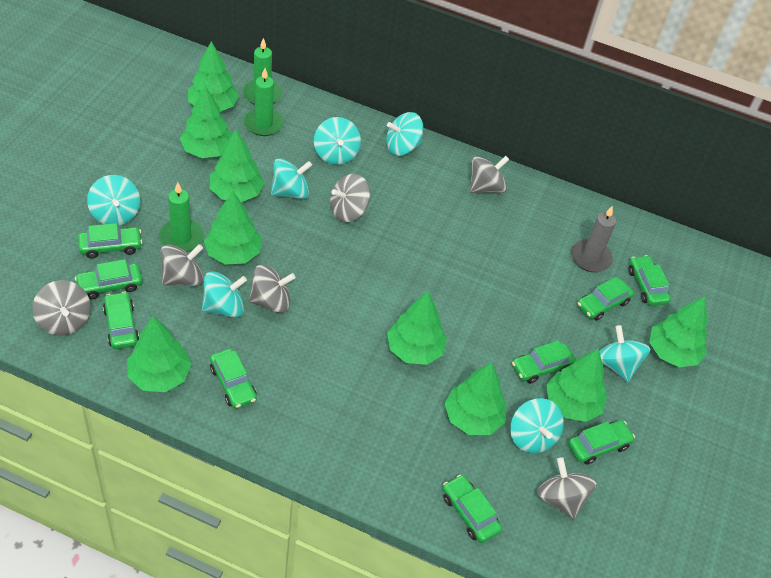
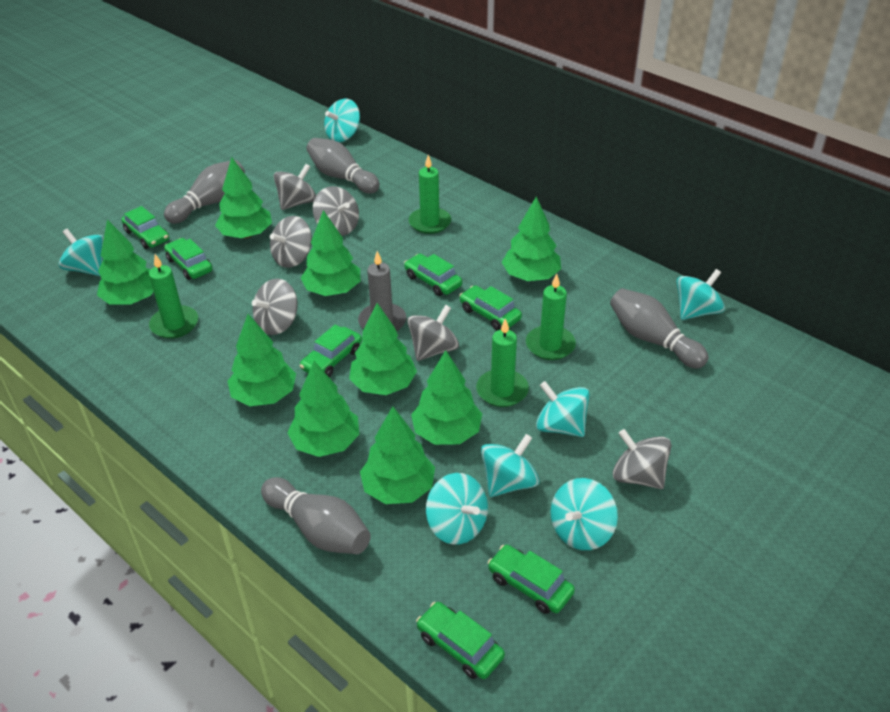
green candle: [159,182,204,252] [243,38,282,105] [244,68,284,136] = 3 -> [149,254,198,339] [409,155,451,234] [476,318,529,407] [526,274,576,360] = 4
green car: [75,259,142,299] [78,223,142,259] [103,292,139,349] [210,349,257,409] [443,474,502,543] [512,340,576,384] [568,420,635,465] [577,277,634,321] [629,255,671,306] = 9 -> [121,206,169,249] [164,238,213,280] [299,325,362,377] [404,254,462,296] [416,602,505,679] [459,285,522,331] [488,545,575,614] = 7
grey bowling pin: none = 0 -> [164,160,245,224] [261,477,371,554] [306,138,380,194] [610,288,708,369] = 4

